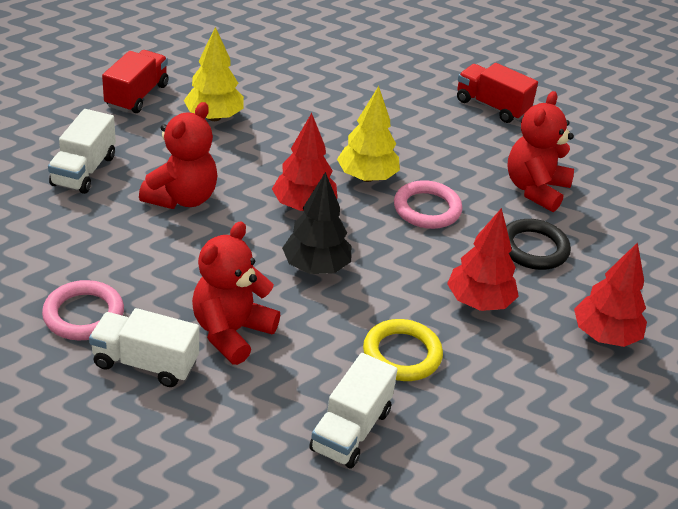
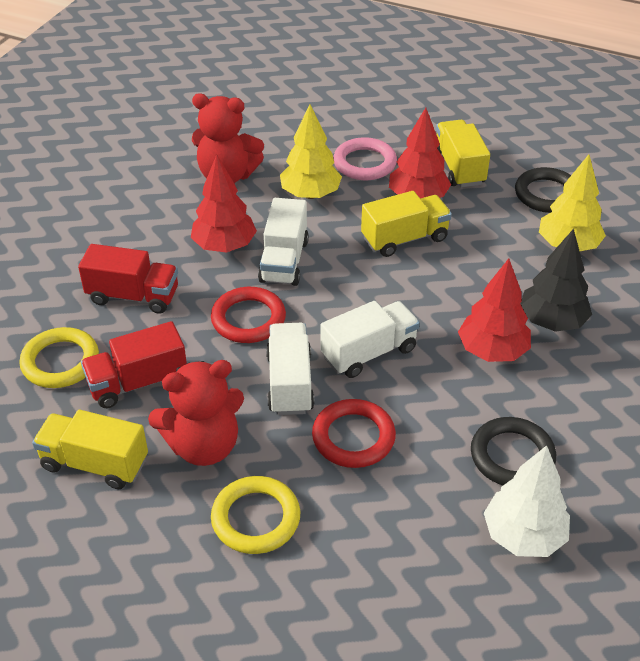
black ring: [506,219,571,270] = 1 -> [471,417,556,485] [515,167,571,213] = 2
pink ring: [42,280,124,340] [394,180,462,229] = 2 -> [333,137,397,180] = 1
red ring: none = 0 -> [211,287,286,343] [312,399,396,468] = 2
red teddy bear: [139,102,218,209] [192,222,280,365] [507,91,574,212] = 3 -> [148,360,244,466] [192,93,264,183] = 2
white tree: none = 0 -> [484,445,570,557] = 1
yellow ring: [363,319,443,381] = 1 -> [19,327,99,388] [211,476,300,554] = 2
yellow truck: none = 0 -> [32,410,148,489] [361,191,452,257] [436,120,490,187] = 3

